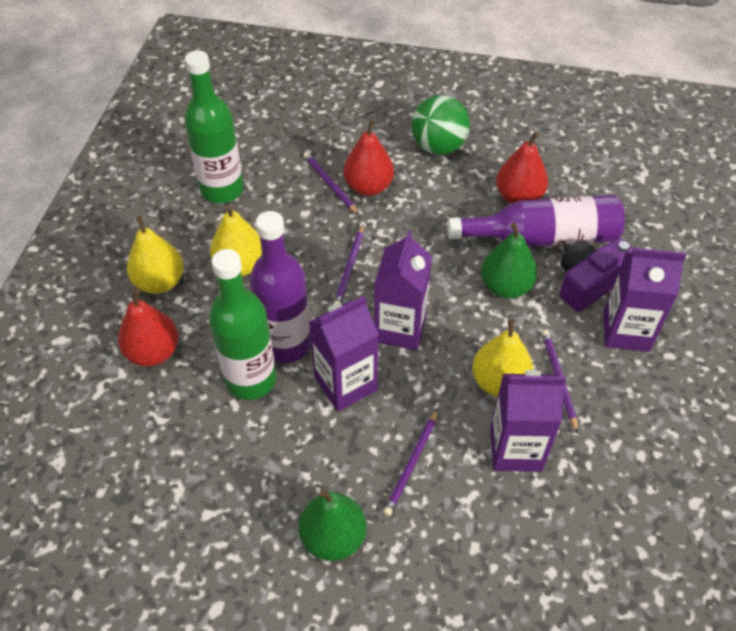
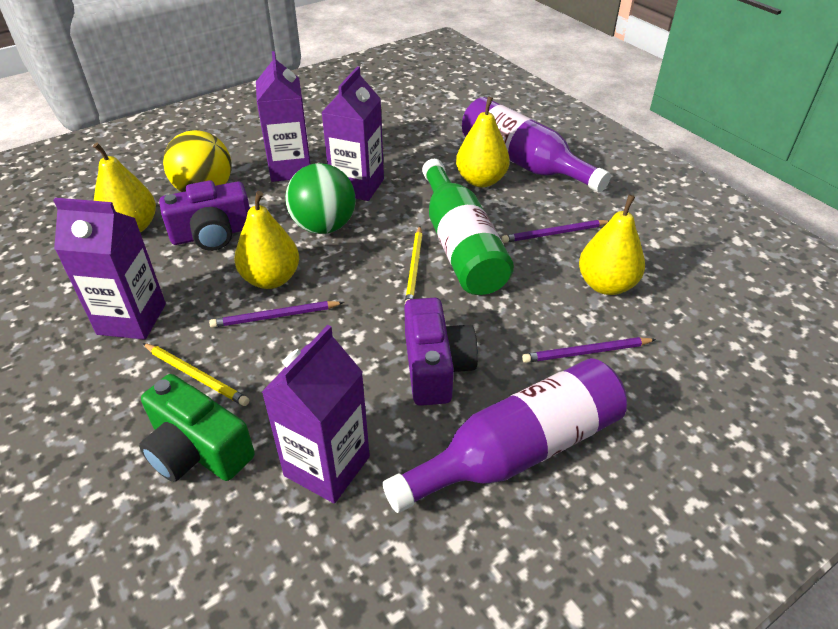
green bottle: [184,51,244,203] [209,249,276,400] = 2 -> [422,159,514,295] = 1
green camera: none = 0 -> [139,374,255,482] = 1
green pear: [298,489,367,561] [481,223,537,299] = 2 -> none = 0
purple camera: [559,238,635,312] = 1 -> [159,180,250,251] [405,298,478,406] = 2
purple pencil: [303,152,359,215] [333,224,364,305] [383,409,438,516] [542,330,578,433] = 4 -> [209,301,344,328] [502,220,609,243] [522,337,656,363] = 3
red pear: [118,289,179,366] [343,120,394,196] [496,132,548,204] = 3 -> none = 0
yellow ball: none = 0 -> [163,130,232,192] = 1
yellow pear: [127,216,184,294] [210,205,262,276] [472,319,533,397] = 3 -> [93,143,156,233] [235,191,299,289] [456,96,510,187] [579,195,645,295] = 4
yellow pencil: none = 0 -> [143,343,249,406] [405,226,422,303] = 2

